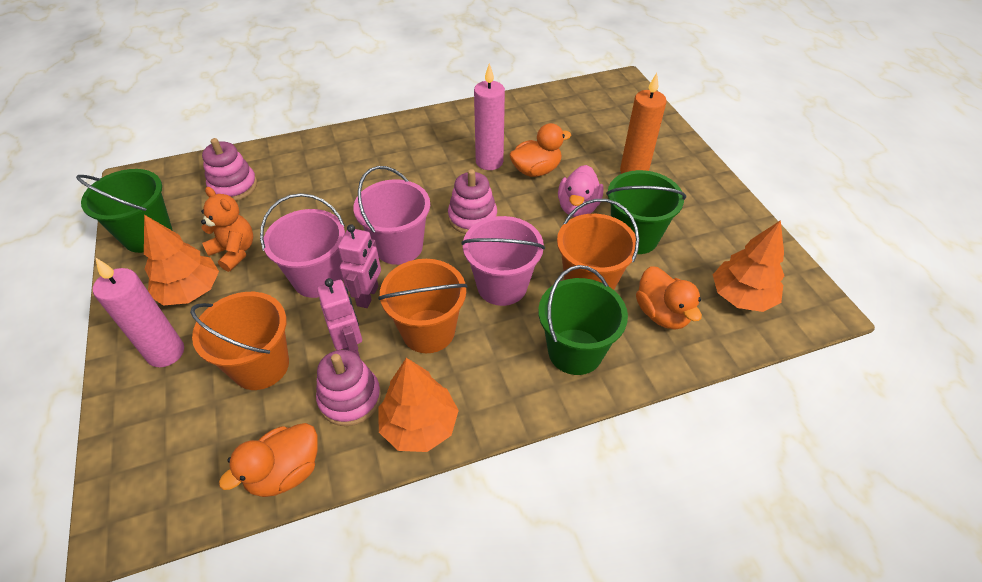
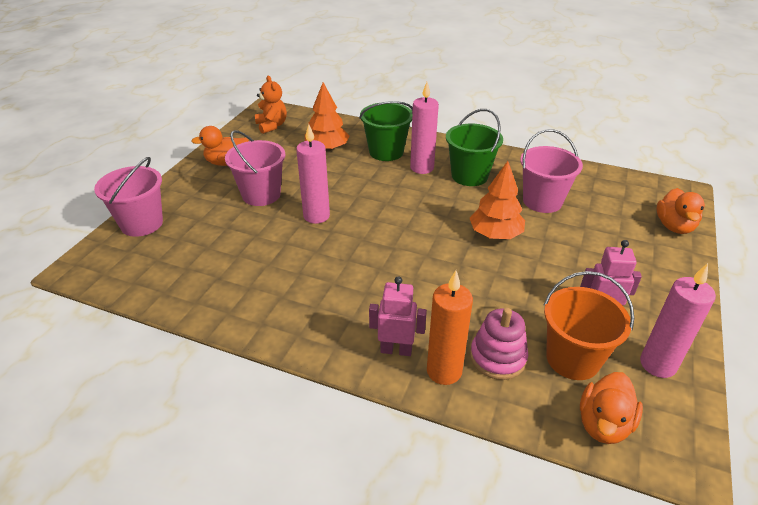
green bucket: [76,169,172,253] [538,265,628,375] [606,170,686,254] = 3 -> [359,101,413,161] [446,109,503,186] = 2
orange bucket: [190,292,289,390] [378,259,468,353] [557,199,639,290] = 3 -> [544,271,634,380] = 1
orange tree: [144,215,219,305] [378,358,459,452] [713,220,785,312] = 3 -> [305,82,349,151] [470,161,525,239] = 2
pink candle: [93,257,184,367] [474,63,505,170] = 2 -> [296,124,330,224] [410,82,439,174] [640,263,716,378] = 3
pink duck: [558,165,604,217] = 1 -> none = 0
pink stacking toy: [202,138,257,201] [316,350,381,426] [448,169,497,234] = 3 -> [470,308,528,380] = 1

